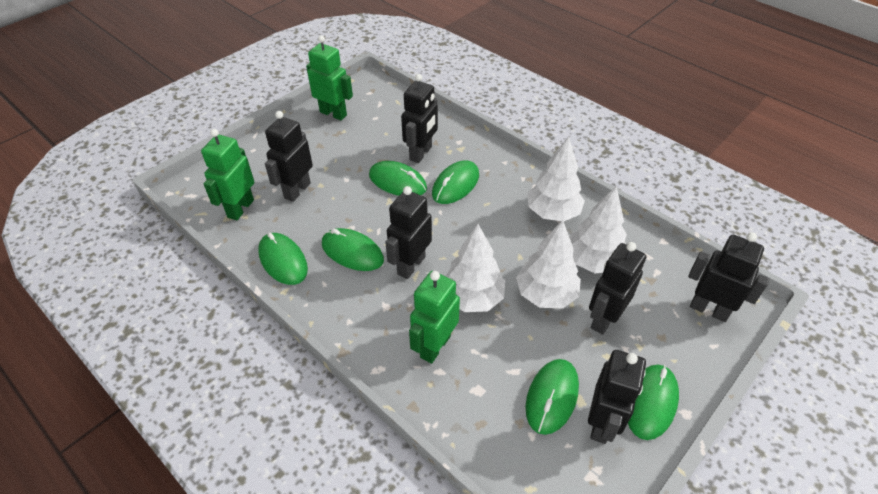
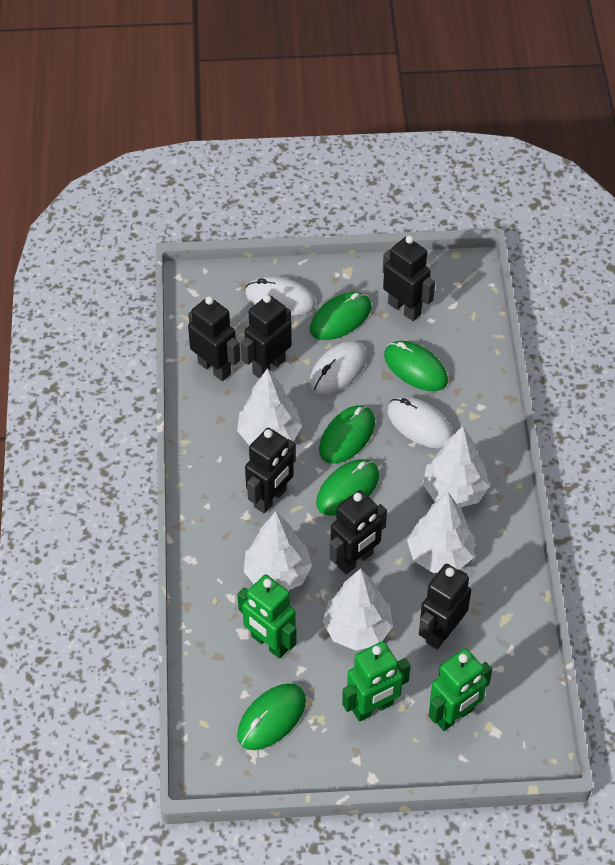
green mouse: [258,233,308,285] [322,228,384,271] [369,161,427,196] [432,161,479,204] [526,359,579,435] [628,364,679,440] = 6 -> [237,684,306,750] [310,292,372,340] [316,459,379,516] [319,405,375,464] [384,341,448,391] = 5
white mouse: none = 0 -> [245,276,316,316] [309,341,367,395] [387,396,453,448] = 3
white tree: [446,224,505,312] [516,220,581,308] [527,136,585,221] [570,186,627,273] = 4 -> [237,368,302,446] [244,511,312,590] [323,568,393,650] [407,492,475,573] [423,426,489,508] = 5

